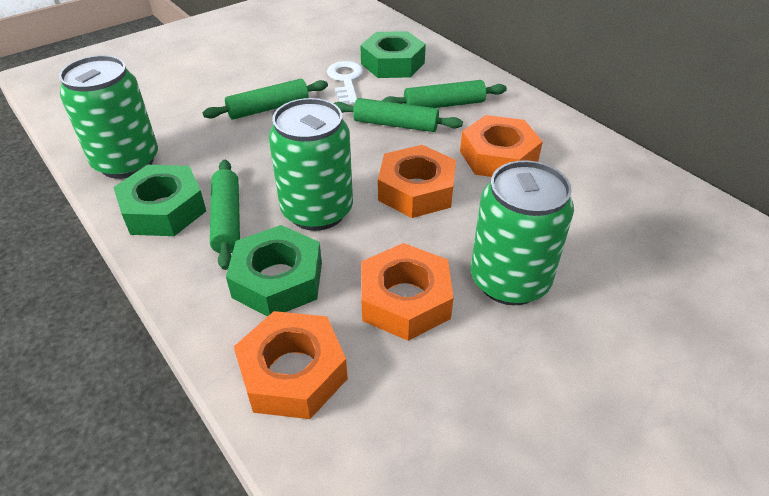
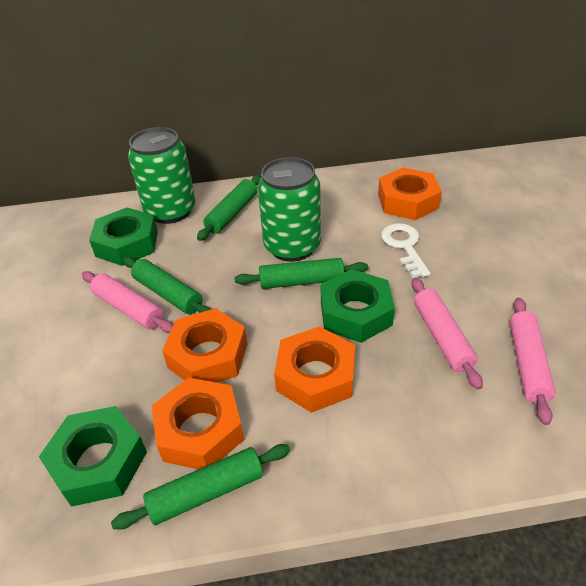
green can: [59,55,158,179] [268,98,353,231] [470,160,574,305] = 3 -> [128,127,195,224] [258,157,321,262] = 2
pink rolling pin: none = 0 -> [82,271,173,333] [412,278,483,390] [509,298,556,425] = 3

